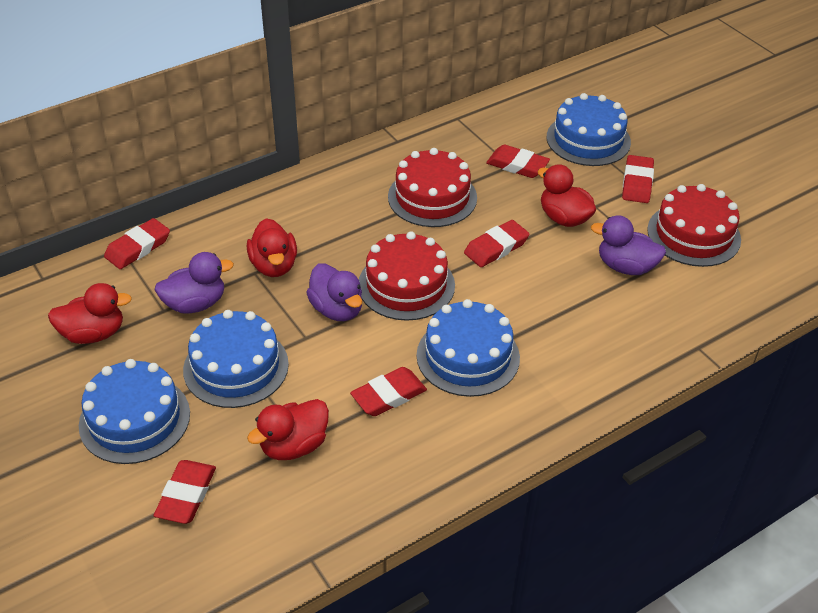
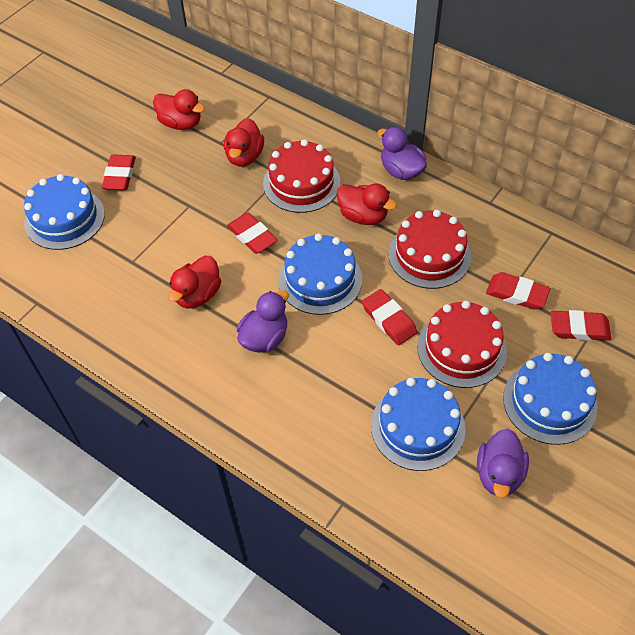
red eraser: [104,218,170,269] [153,460,216,524] [350,367,427,416] [464,220,530,267] [486,144,550,178] [622,155,654,203] = 6 -> [102,155,136,190] [227,213,277,254] [362,289,418,346] [486,272,550,310] [551,310,611,341] = 5

